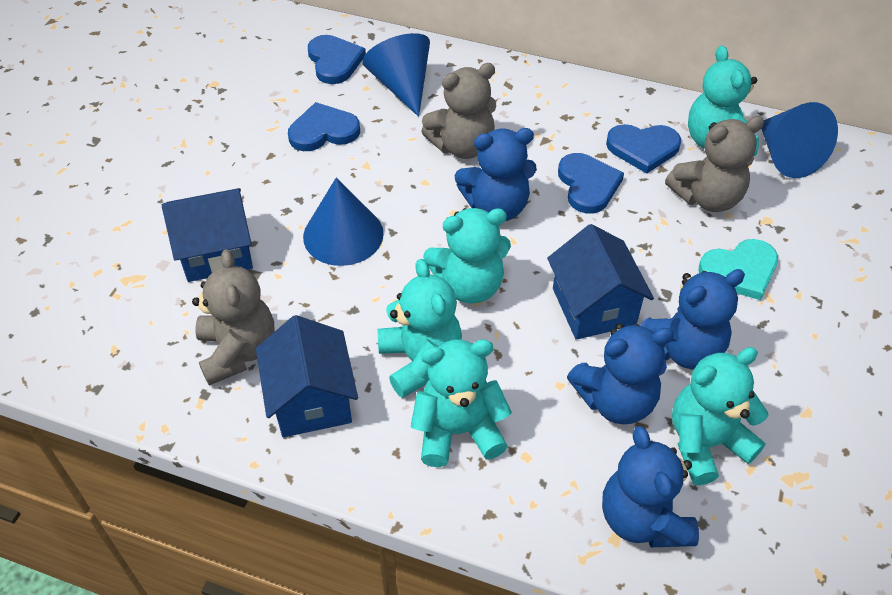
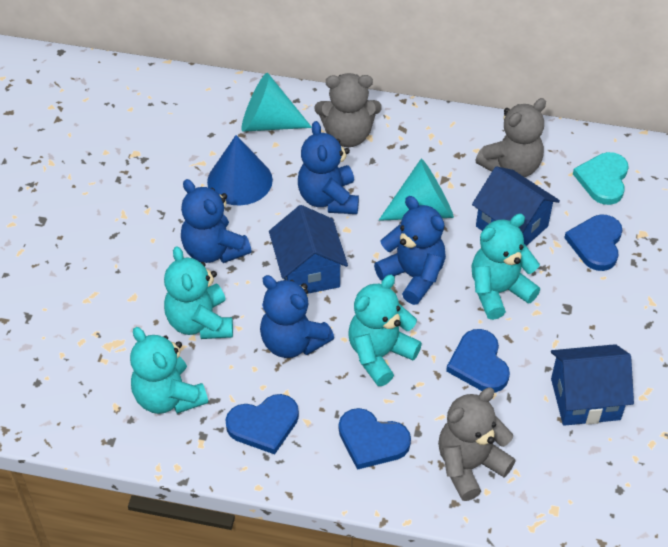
blue cone: [303,178,384,266] [362,33,430,117] [761,102,838,178] = 3 -> [207,135,273,205] = 1
turquoise cone: none = 0 -> [241,73,312,132] [379,158,454,221] = 2
turquoise teddy bear: [378,259,462,398] [411,339,512,467] [423,208,511,303] [672,347,768,485] [688,45,759,156] = 5 -> [130,327,208,414] [164,246,233,339] [349,275,422,386] [471,214,540,320] = 4

